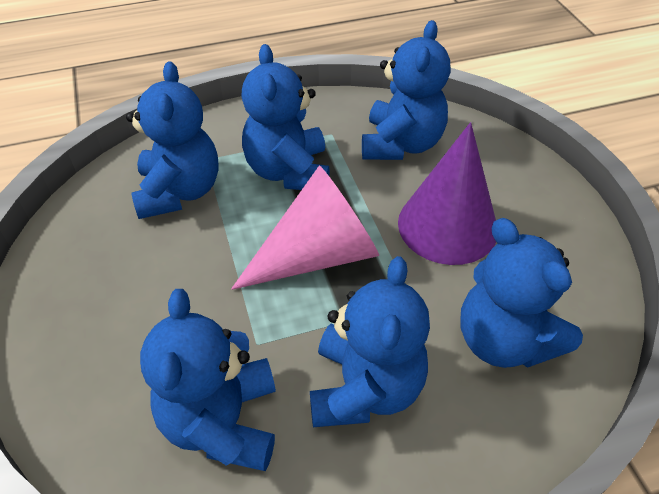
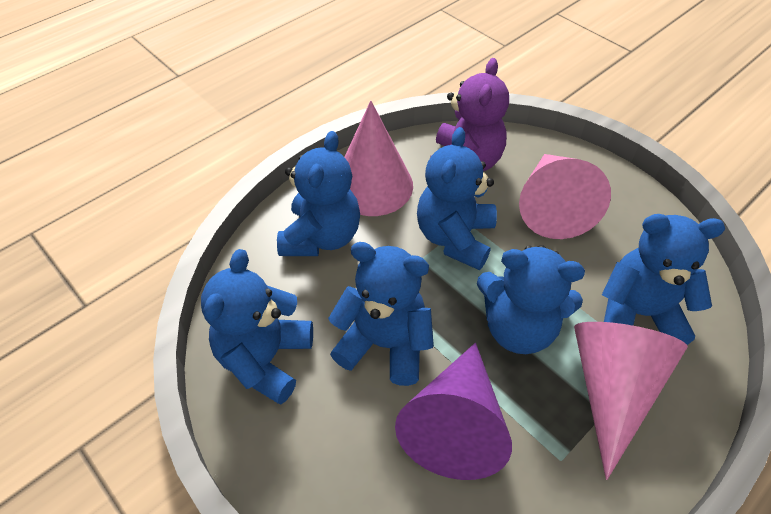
pink cone: [231,165,379,290] = 1 -> [344,101,413,216] [519,154,611,239] [574,322,688,480] = 3
purple teddy bear: none = 0 -> [430,58,509,171] = 1

